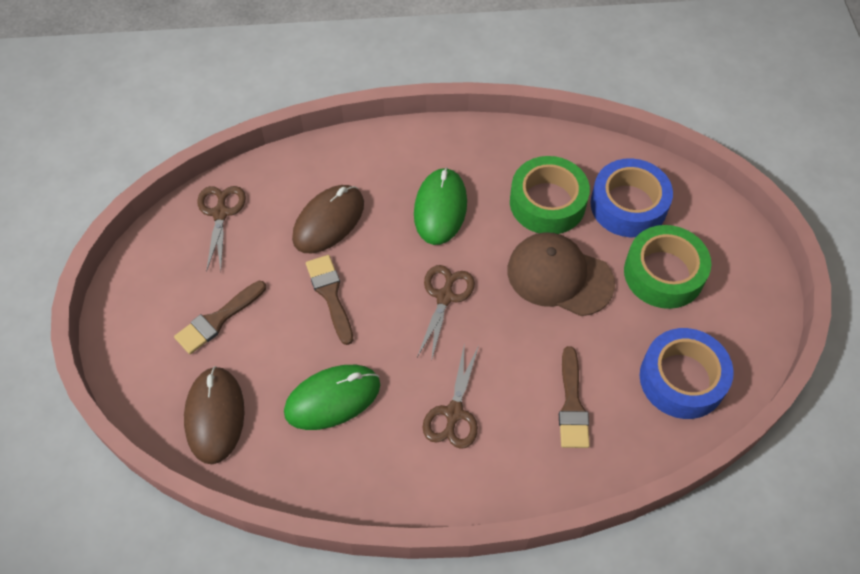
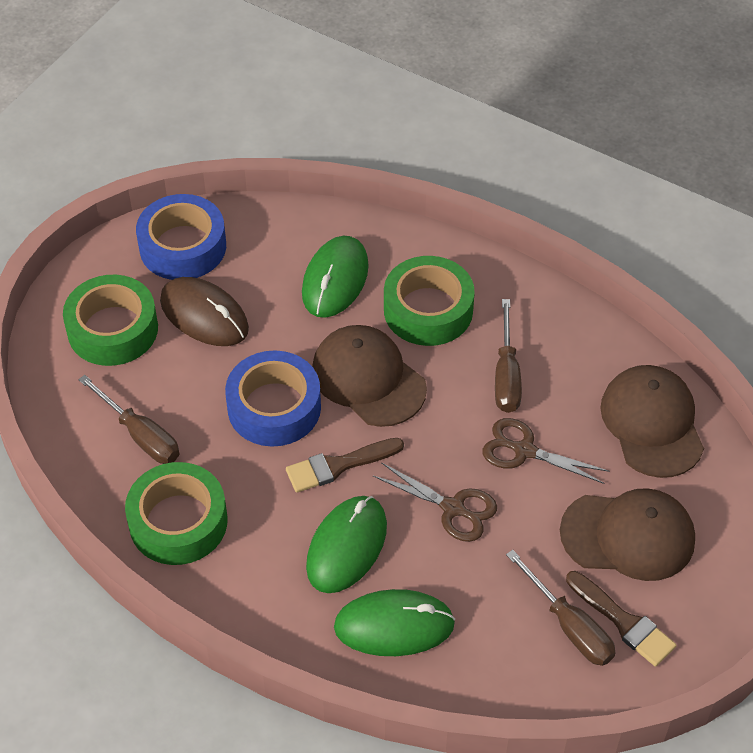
brown brush: [174,281,266,354] [306,255,353,345] [559,346,590,448] = 3 -> [286,438,404,493] [566,571,677,667] = 2
brown cap: [507,232,615,316] = 1 -> [312,325,427,427] [560,488,695,581] [600,365,704,478] = 3
brown mouse: [184,366,244,464] [292,185,364,253] = 2 -> [160,277,249,346] = 1
brown scissors: [197,186,246,272] [417,265,475,362] [422,342,479,449] = 3 -> [373,462,497,542] [482,418,610,484] = 2
brown screwdriver: none = 0 -> [78,375,180,464] [495,299,522,413] [506,550,616,666] = 3
green mouse: [284,365,380,430] [414,167,467,245] = 2 -> [302,236,369,318] [306,496,387,593] [334,589,455,656] = 3
green tape: [510,156,590,234] [624,225,711,309] = 2 -> [63,275,158,366] [125,462,227,565] [384,256,475,346] = 3

